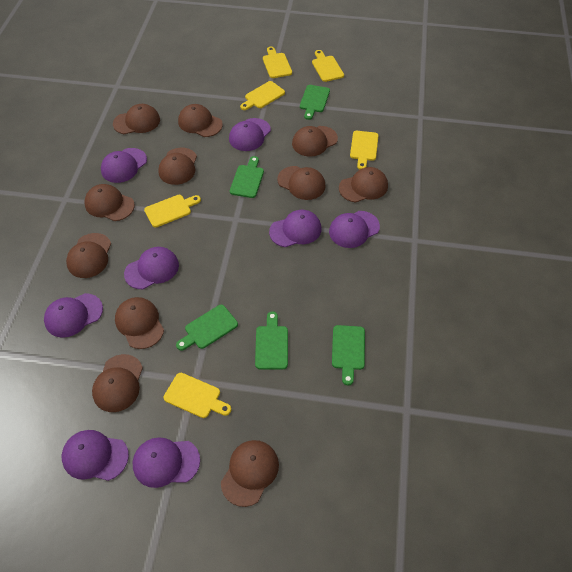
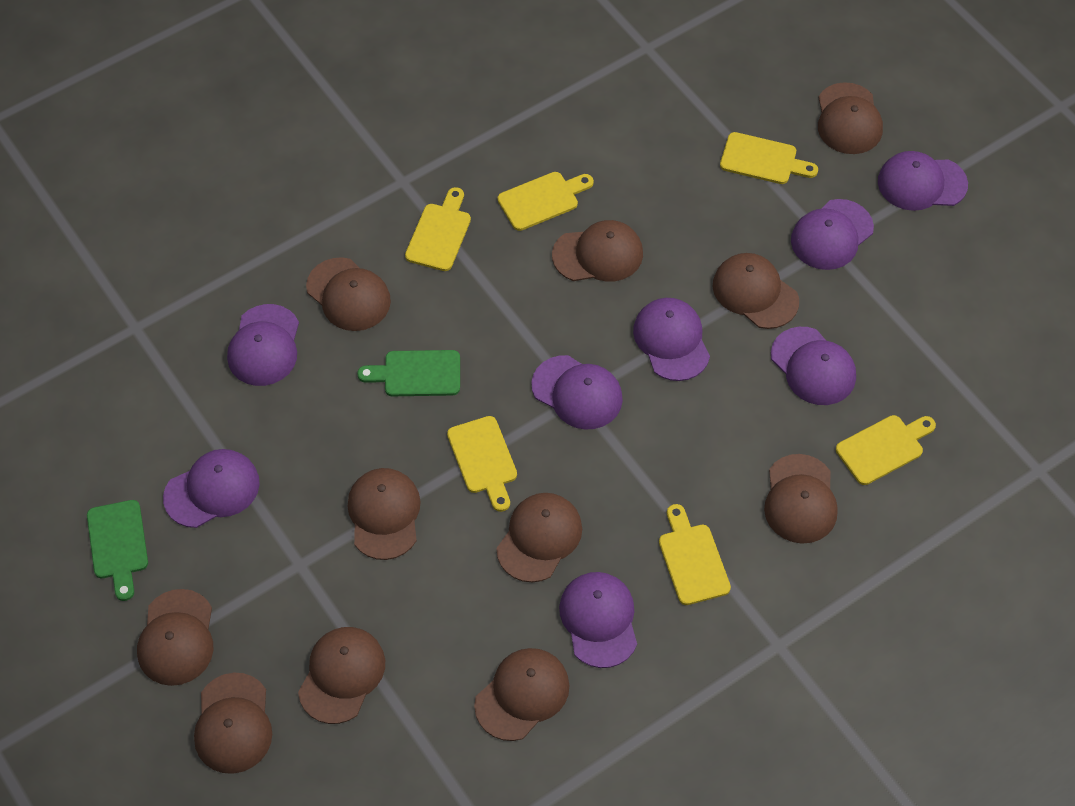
green cutting board: [176,305,238,351] [230,156,264,198] [255,311,288,369] [300,85,330,120] [332,325,365,385] = 5 -> [87,500,148,601] [357,350,460,396] = 2

